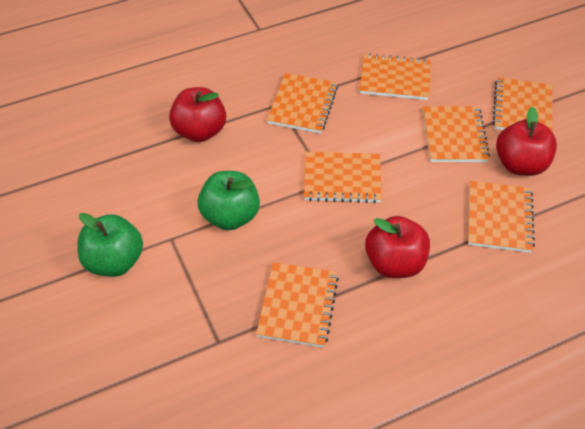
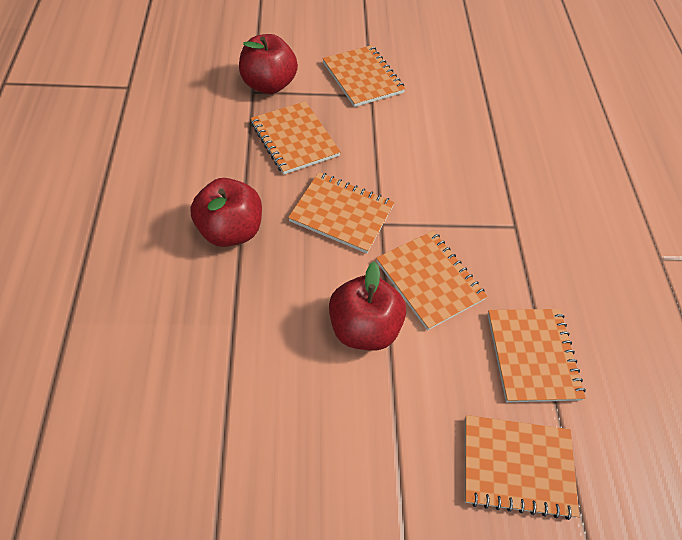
green apple: [77,213,143,277] [198,171,260,230] = 2 -> none = 0
orange notebook: [256,262,339,348] [267,73,338,134] [304,152,382,203] [360,54,431,100] [423,106,490,162] [468,181,535,253] [493,77,553,133] = 7 -> [251,101,341,175] [288,172,395,254] [322,45,406,107] [376,231,488,330] [465,415,579,520] [488,309,586,402] = 6

